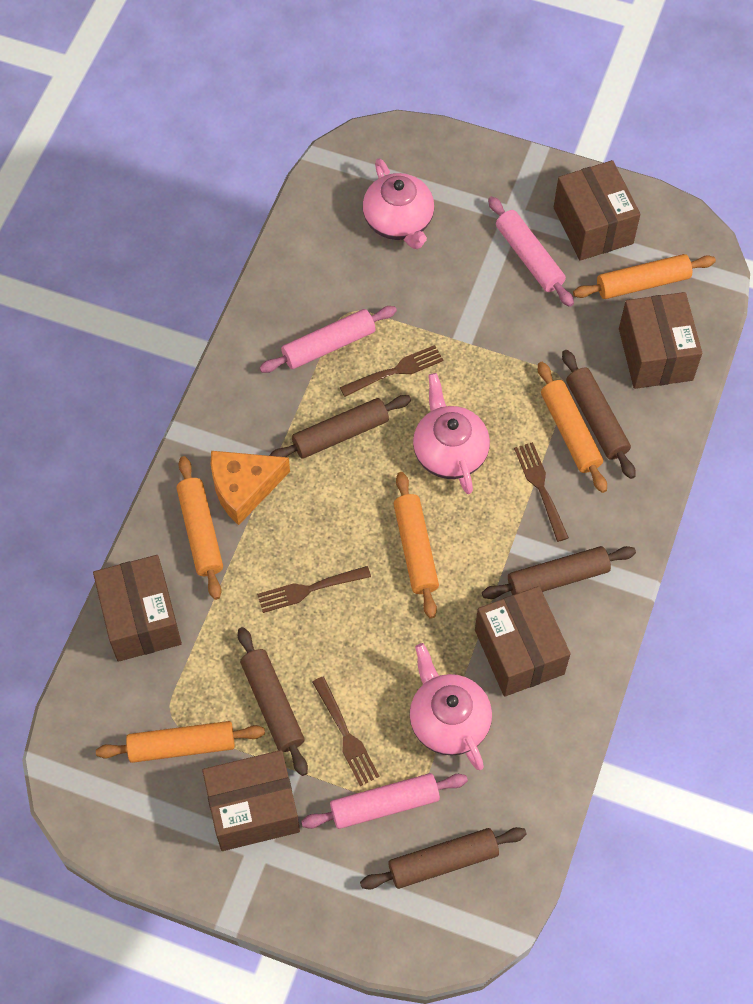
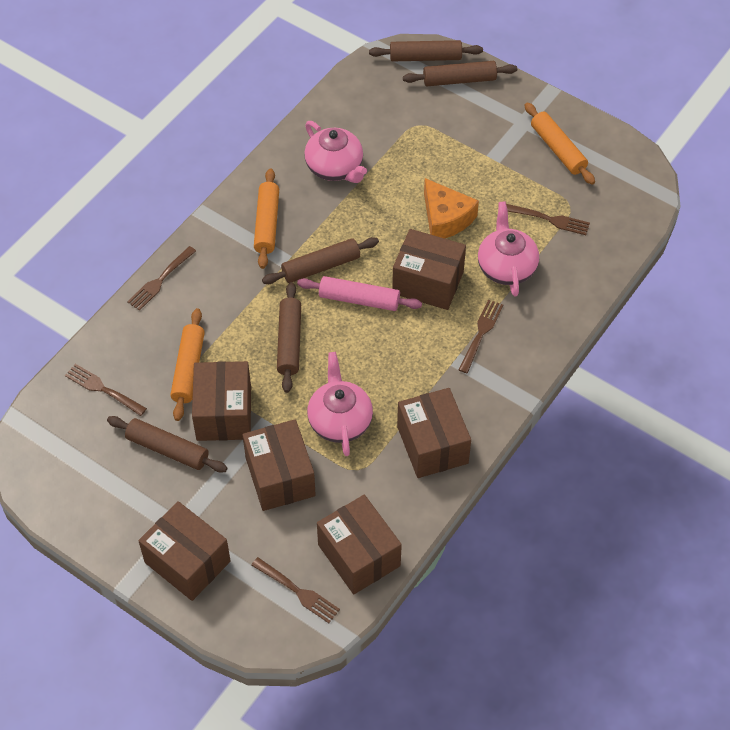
brown box: [93,555,182,662] [202,750,300,851] [475,586,571,697] [554,160,641,261] [619,292,702,389] = 5 -> [139,501,231,601] [192,361,251,441] [243,419,316,511] [317,495,402,594] [392,229,466,310] [397,388,471,478] = 6
brown fork: [257,566,371,613] [312,676,380,786] [340,345,444,397] [514,442,569,542] = 4 -> [65,364,147,416] [127,246,196,311] [251,557,340,623] [458,299,503,373] [506,204,590,235] = 5
orange rolling pin: [96,721,265,763] [177,456,223,600] [394,472,439,619] [538,362,607,493] [573,254,716,299] = 5 -> [170,308,205,421] [254,168,279,269] [525,102,595,185] = 3
pink rolling pin: [259,306,397,373] [301,773,468,829] [488,196,574,307] = 3 -> [297,276,422,311] = 1

